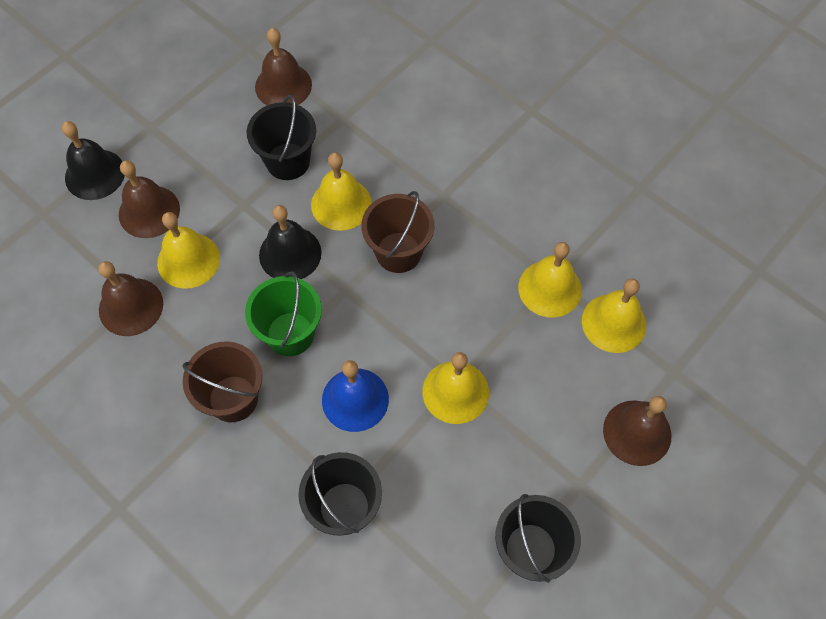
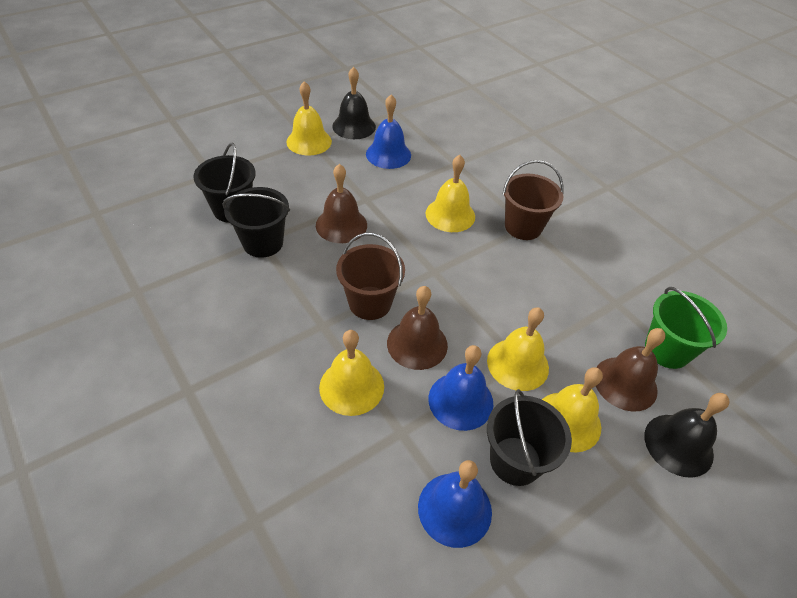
blue bell: [322,360,389,432] = 1 -> [366,95,411,169] [418,460,492,548] [429,345,493,431] = 3
brown bell: [98,261,163,336] [119,160,180,238] [255,28,312,105] [603,396,671,466] = 4 -> [316,164,367,243] [387,286,448,370] [596,328,665,412] = 3

